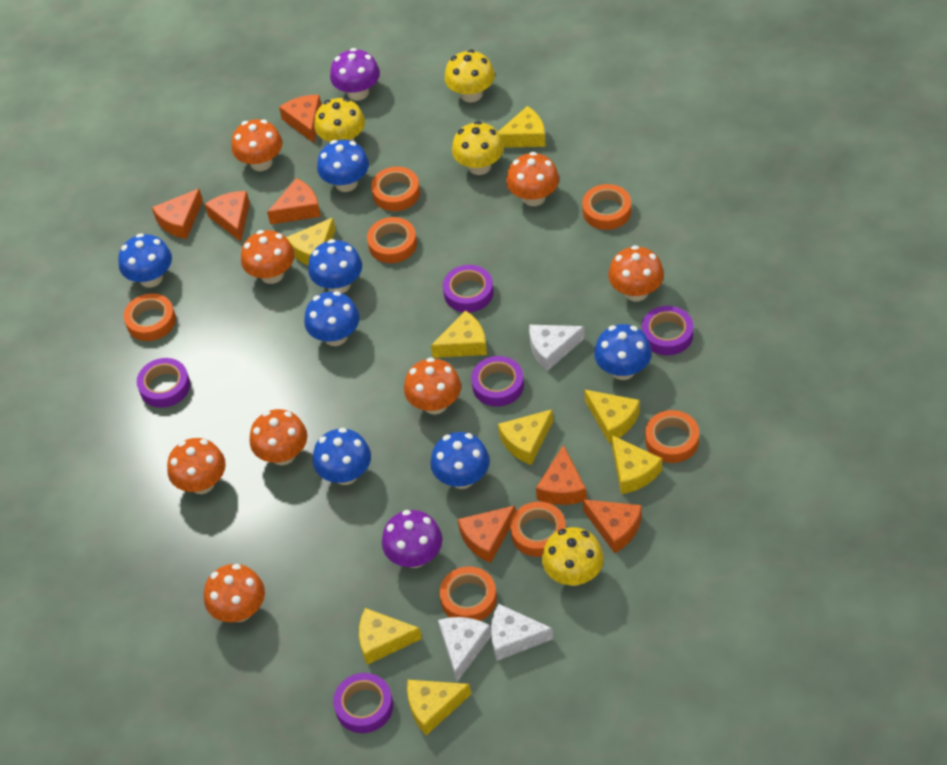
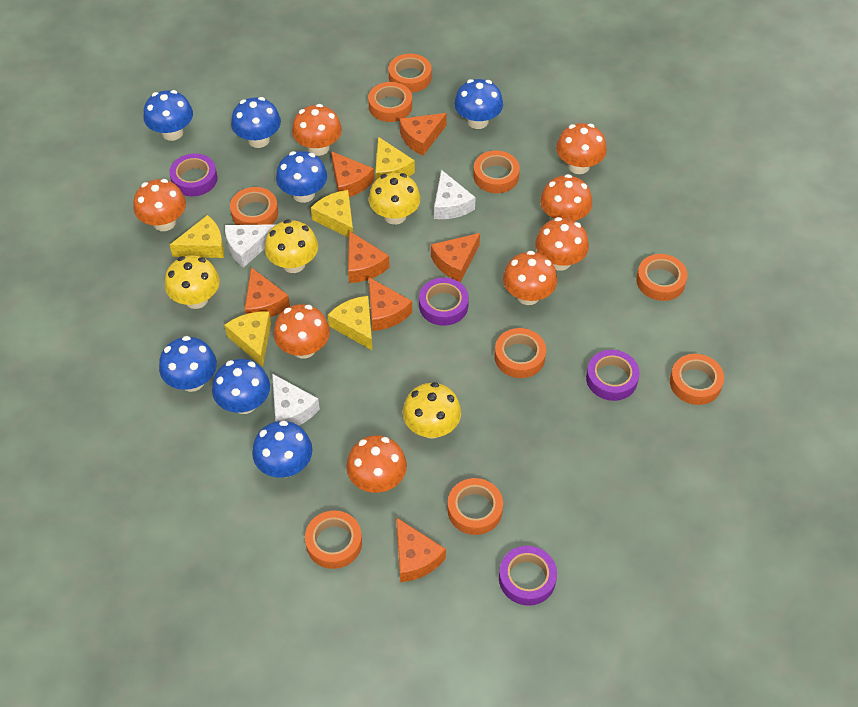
orange tape: [124,293,176,341] [367,217,417,263] [371,167,420,211] [440,566,497,621] [510,502,566,557] [582,184,631,230] [645,410,699,463] = 7 -> [230,187,278,225] [305,510,362,569] [368,82,412,122] [388,54,432,93] [447,478,503,535] [473,151,520,193] [494,328,546,378] [636,254,688,301] [670,354,724,405] = 9
purple mushroom: [330,48,380,101] [382,510,442,568] = 2 -> none = 0
purple tape: [137,358,190,408] [333,673,393,733] [443,265,494,312] [471,356,524,407] [642,306,693,355] = 5 -> [169,153,218,196] [419,278,469,326] [499,546,557,606] [586,350,640,401] = 4
yellow cheese: [286,218,336,265] [359,608,422,665] [407,680,471,735] [431,310,487,358] [498,106,546,148] [498,409,553,465] [584,389,640,443] [611,435,662,494] = 8 -> [170,215,224,258] [224,312,271,367] [311,190,353,238] [328,296,373,351] [375,137,415,180] = 5

